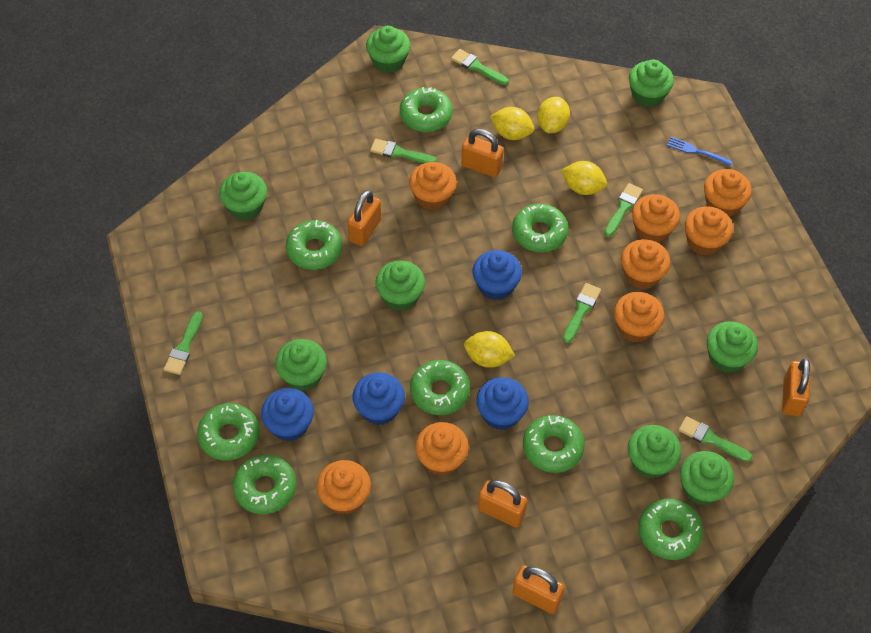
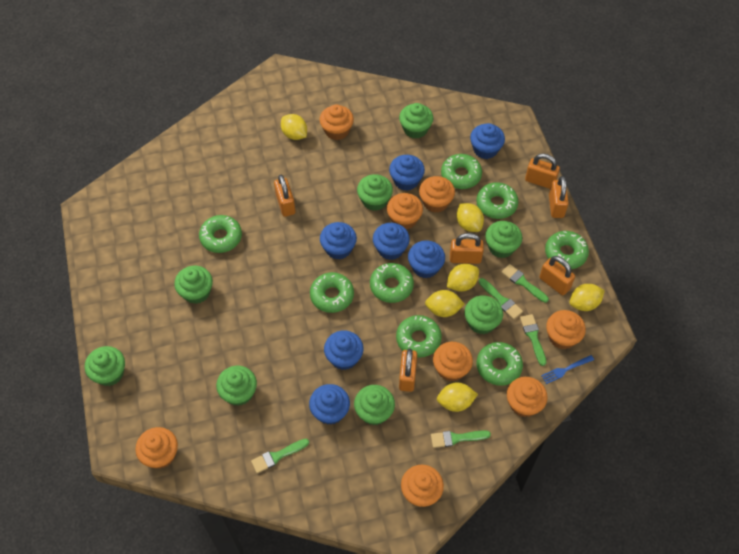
blue cupcake: [261,388,314,441] [353,372,405,425] [472,250,522,300] [476,377,529,430] = 4 -> [309,384,350,425] [320,222,357,260] [324,330,363,370] [373,223,410,260] [389,155,425,191] [408,240,445,278] [470,123,505,159] = 7
green brush: [164,311,203,375] [370,139,437,163] [451,49,509,85] [563,283,601,343] [604,183,643,237] [679,416,753,462] = 6 -> [251,439,309,473] [431,430,491,448] [479,278,523,319] [502,264,549,303] [520,314,546,366] = 5
orange padlock: [347,190,381,246] [461,129,504,177] [478,480,528,528] [512,565,565,614] [782,358,811,416] = 5 -> [274,175,295,217] [399,348,417,392] [450,233,484,264] [525,153,560,189] [539,256,575,295] [549,176,569,218] = 6
yellow lemon: [464,331,515,368] [490,107,534,140] [537,97,570,133] [561,161,607,195] = 4 -> [281,114,307,140] [425,290,465,317] [437,382,478,412] [447,264,479,291] [456,203,484,232] [570,284,605,311] = 6

